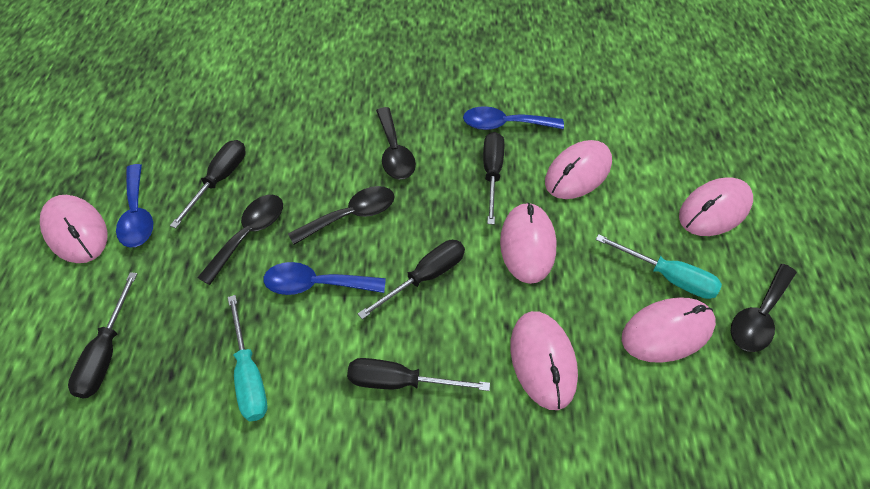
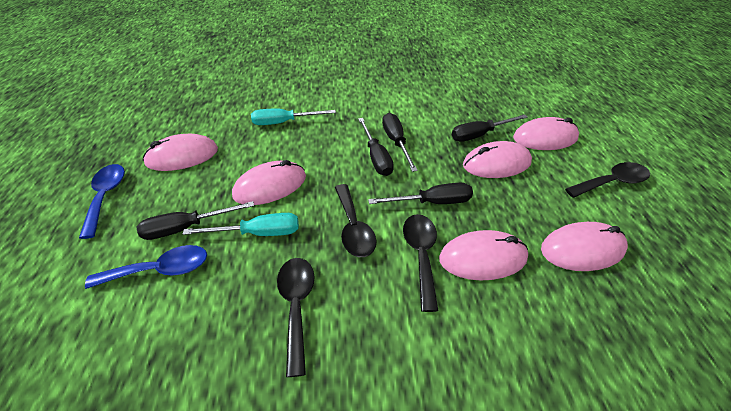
blue spoon: [116,164,153,247] [263,262,386,295] [463,106,564,130] = 3 -> [79,164,125,239] [85,245,207,289] = 2

